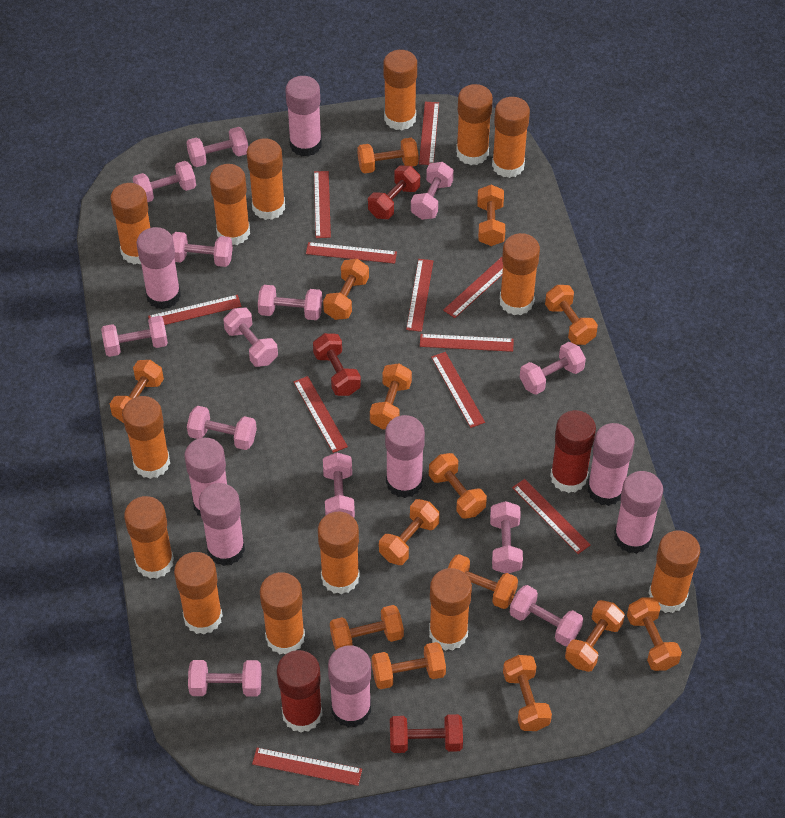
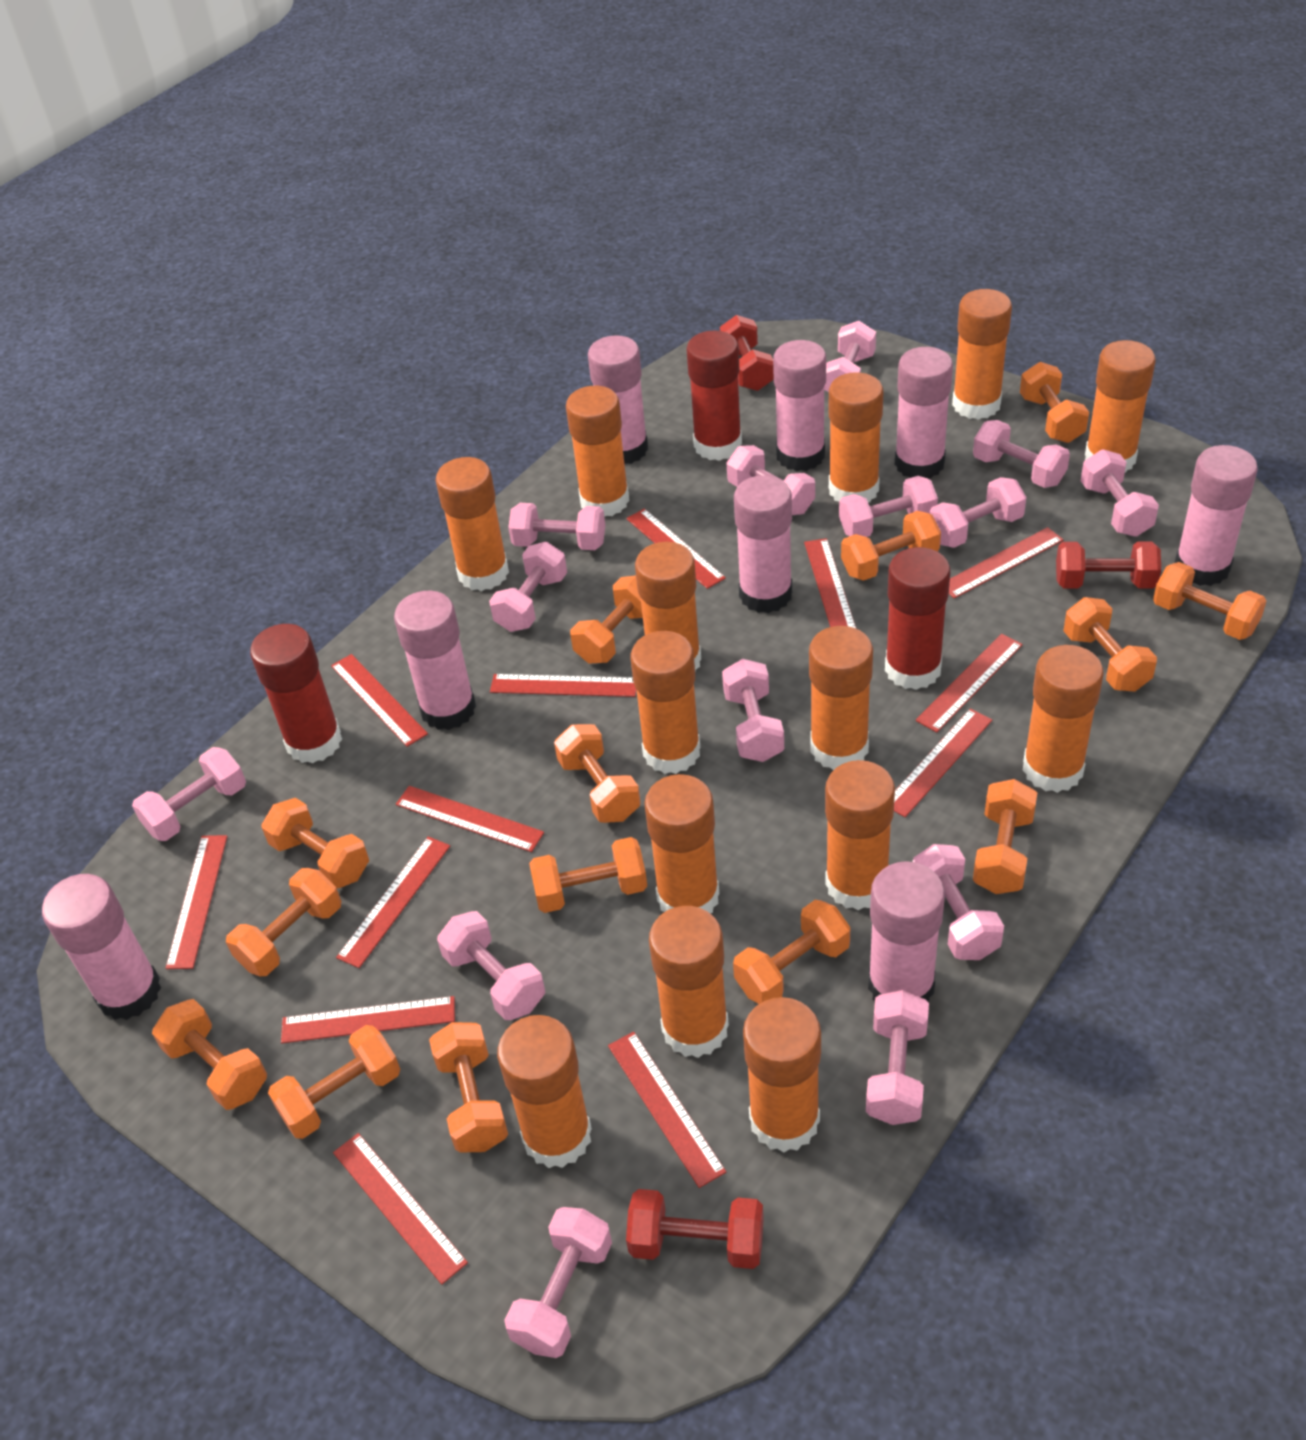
pink dumbbell: [101,316,168,357] [132,161,196,202] [172,232,233,267] [186,127,248,167] [187,406,257,450] [188,660,261,697] [223,308,278,367] [258,285,322,320] [323,453,355,518] [411,162,454,220] [490,501,523,573] [510,585,583,646] [520,342,586,395] = 13 -> [132,747,246,841] [437,911,545,1020] [489,542,567,632] [504,1207,612,1358] [508,503,605,550] [722,659,784,762] [726,445,815,515] [824,321,876,392] [839,476,938,537] [866,990,929,1125] [912,844,1004,960] [929,477,1026,548] [973,420,1070,488] [1081,449,1159,537] = 14
red glue stick: [277,650,322,733] [550,410,596,493] = 2 -> [250,624,342,764] [686,330,742,461] [885,547,950,690] = 3
red ruler: [148,295,241,325] [252,748,362,786] [294,376,348,453] [306,242,397,264] [314,171,331,238] [406,259,434,332] [419,102,439,165] [420,334,514,352] [431,352,485,428] [443,257,503,318] [512,479,590,554] = 11 -> [166,835,228,969] [281,996,455,1043] [331,654,428,747] [333,1133,468,1285] [336,836,450,968] [396,786,544,852] [490,674,636,697] [608,1032,726,1188] [626,509,726,589] [804,538,856,628] [894,708,992,817] [916,633,1023,733] [949,527,1063,599] = 13

